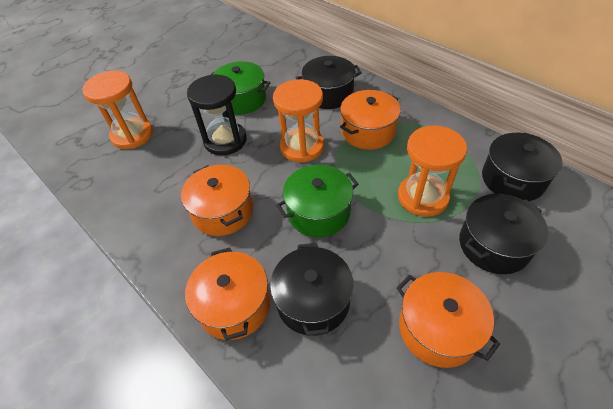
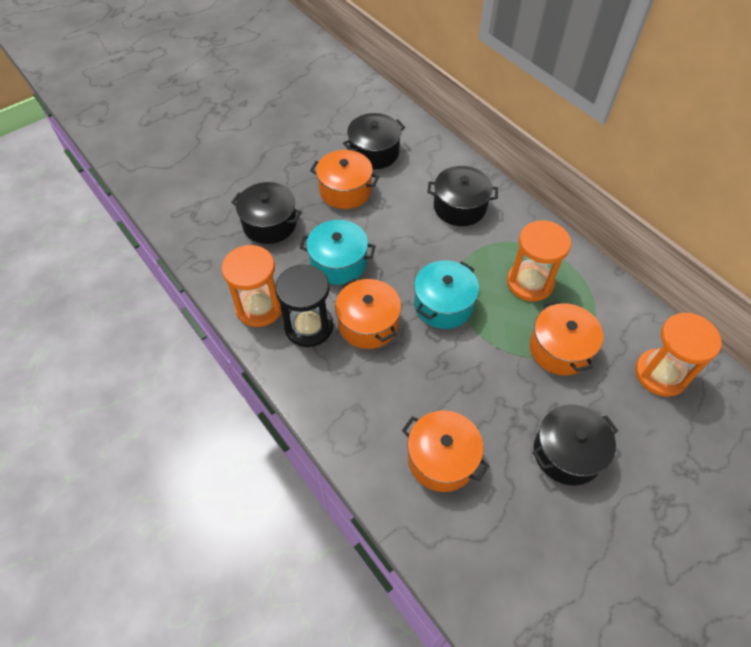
green pot: [211,61,271,115] [276,165,359,237] = 2 -> none = 0
turquoise pot: none = 0 -> [300,220,375,285] [414,261,479,329] = 2

